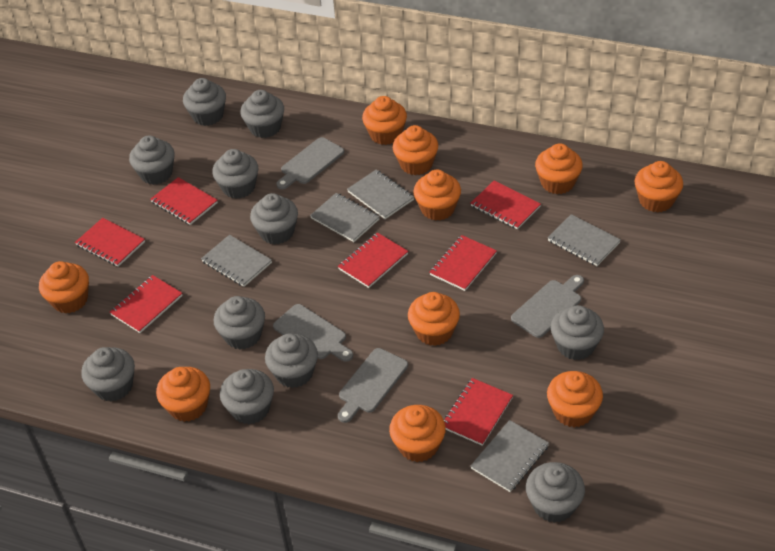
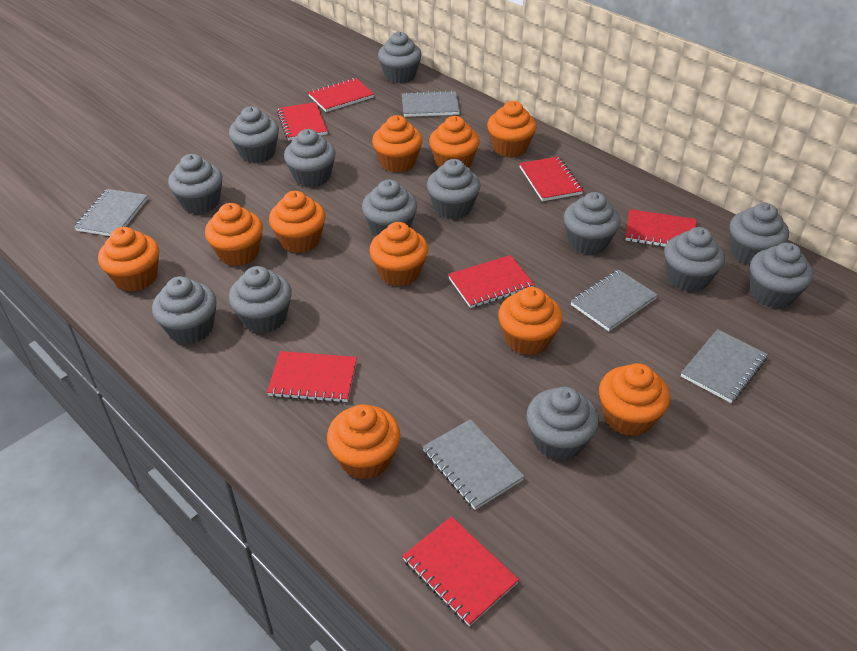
grey cupcake: [81,347,135,401] [129,135,175,185] [183,78,226,126] [212,149,258,199] [214,296,265,350] [220,369,274,424] [241,90,284,138] [250,193,298,245] [265,333,318,388] [526,462,585,523] [551,305,604,360] = 11 -> [152,276,217,344] [168,154,223,214] [229,106,279,163] [229,266,292,333] [284,129,336,187] [362,179,417,237] [378,32,422,83] [427,159,481,219] [526,387,599,461] [564,192,621,255] [664,227,725,292] [729,203,789,265] [750,242,813,308] = 13
grey cutting board: [273,304,353,362] [276,137,344,189] [338,348,408,423] [511,275,584,338] = 4 -> none = 0

